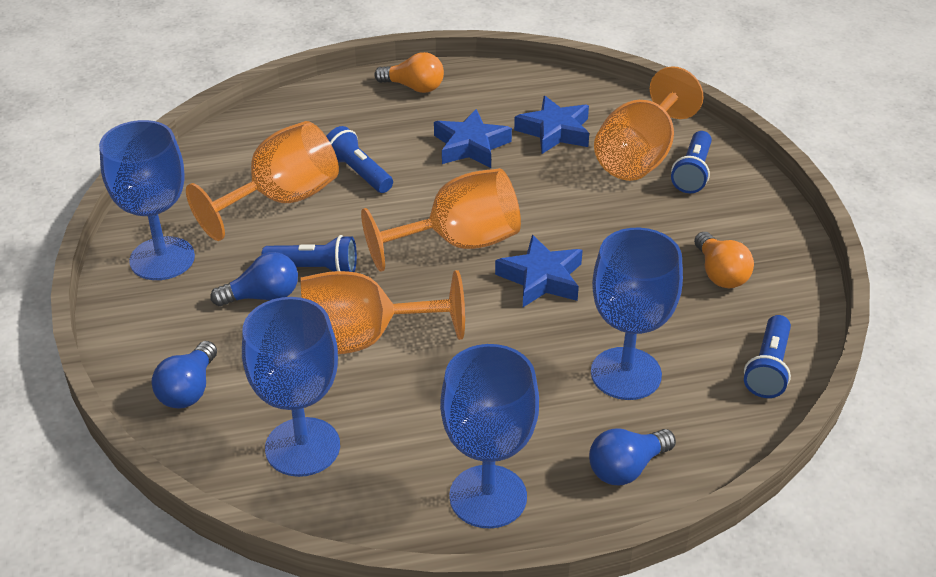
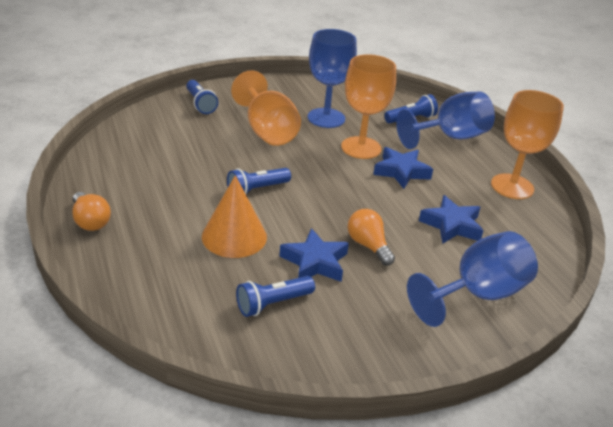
blue goblet: [99,120,195,280] [242,297,340,477] [440,344,539,528] [591,228,683,400] = 4 -> [308,29,357,128] [396,92,495,149] [407,231,538,327] = 3
blue light bulb: [152,341,217,409] [210,252,298,307] [589,429,676,485] = 3 -> none = 0
orange cone: none = 0 -> [202,175,267,258] = 1
orange goblet: [186,121,339,241] [300,270,465,354] [361,168,521,272] [594,66,704,181] = 4 -> [231,70,301,146] [341,54,396,159] [491,90,564,199] = 3

